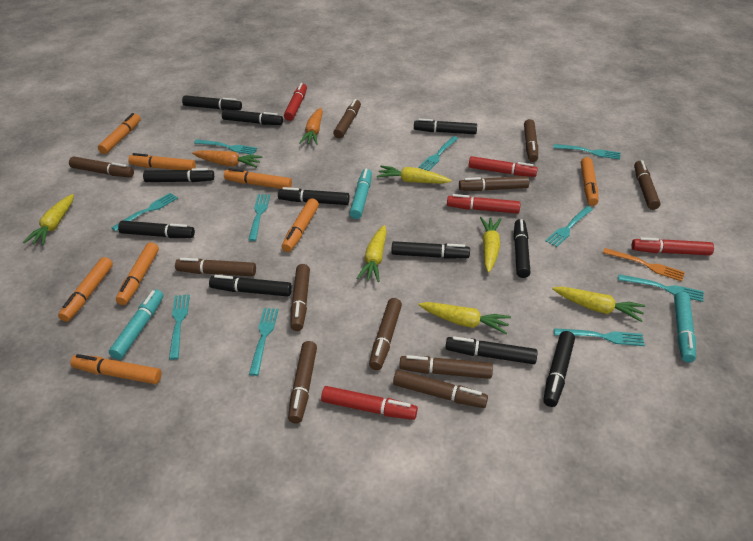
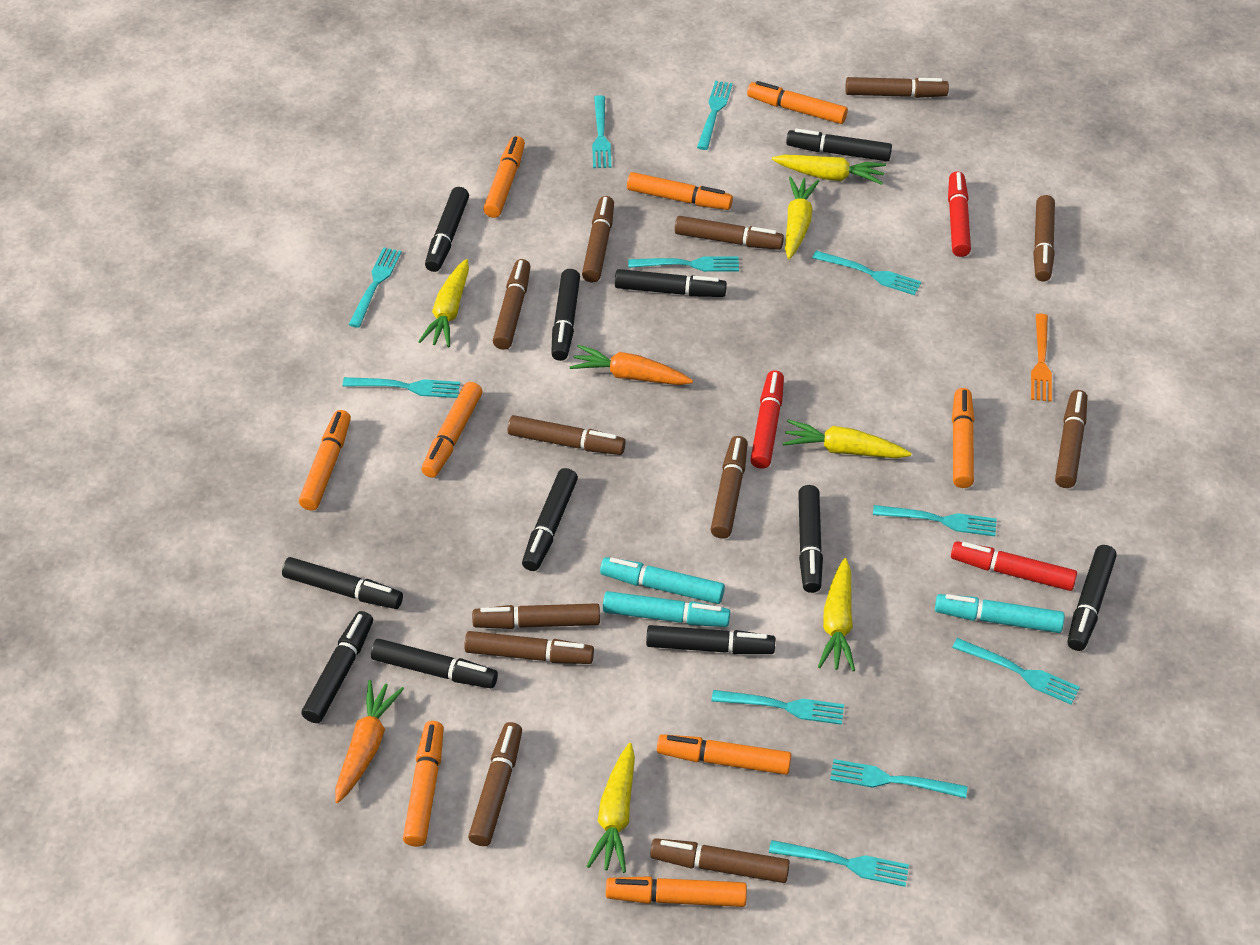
brown marker: [69,157,134,177] [175,258,256,276] [288,341,317,424] [290,264,310,331] [333,99,361,139] [369,298,402,370] [393,370,488,408] [399,355,493,379] [459,176,529,191] [524,119,538,162] [634,160,661,210] = 11 -> [464,631,594,664] [468,722,522,846] [472,603,600,629] [493,259,531,350] [508,415,626,455] [582,196,614,282] [650,838,790,883] [675,216,784,250] [710,436,748,539] [845,77,949,98] [1033,195,1055,281] [1055,390,1087,488] = 12
orange marker: [58,257,113,322] [70,354,161,384] [98,113,141,154] [116,242,159,305] [128,153,196,170] [224,168,292,189] [282,198,319,252] [581,157,599,206] = 8 -> [299,410,351,511] [403,721,444,847] [421,382,482,478] [483,136,525,218] [606,876,747,907] [627,172,733,210] [657,734,791,775] [747,81,848,124] [952,388,975,488] = 9
red marker: [284,83,307,121] [321,386,418,420] [447,194,520,214] [469,156,538,177] [632,237,714,255] = 5 -> [750,370,784,469] [948,171,971,257] [951,541,1077,591] = 3
turquoise fork: [111,193,178,231] [169,294,190,360] [194,139,258,155] [248,194,270,241] [249,308,279,376] [418,136,459,171] [545,206,593,247] [553,144,621,160] [554,328,645,346] [618,274,704,302] = 10 -> [343,377,460,398] [349,248,402,328] [592,95,611,168] [628,256,739,272] [697,81,733,150] [711,690,844,725] [769,840,909,887] [812,251,921,295] [830,759,968,798] [873,505,997,536] [952,638,1080,705] = 11

